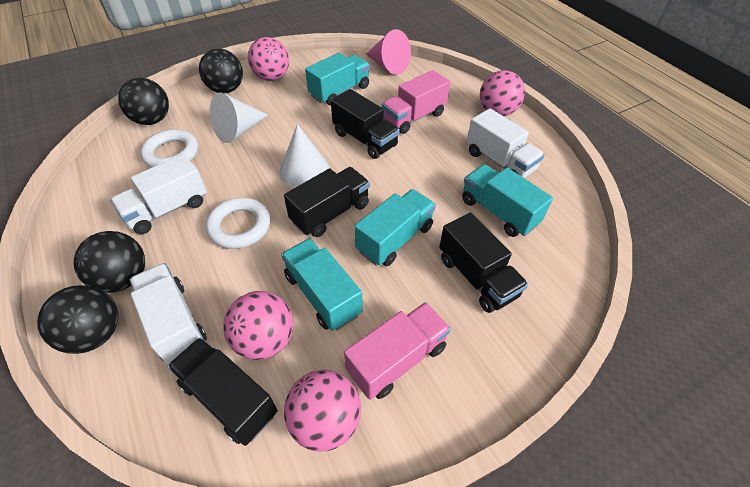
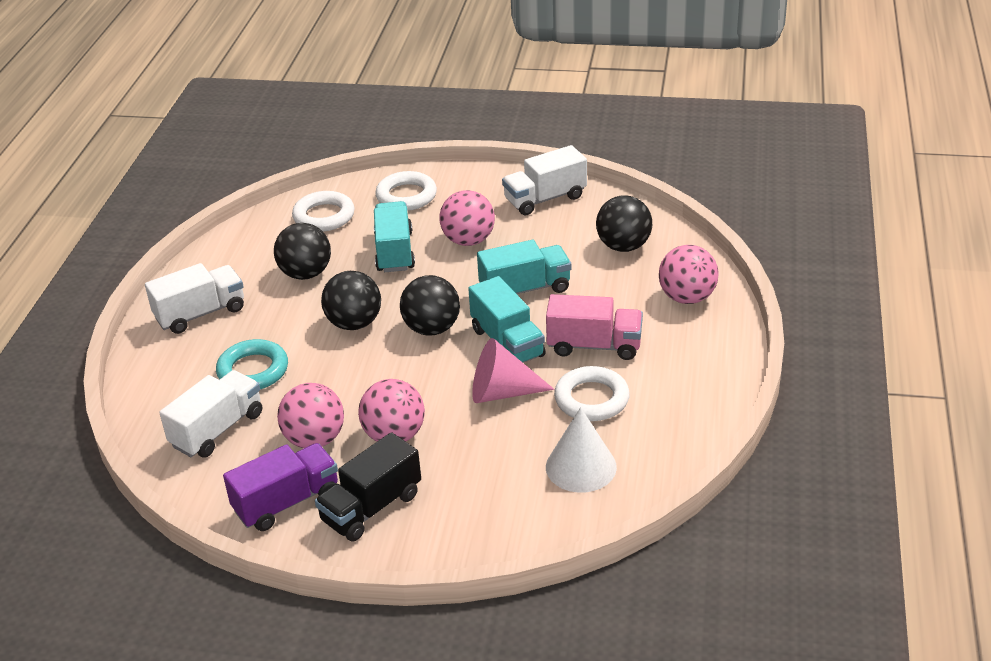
black truck: [167,337,277,446] [284,167,370,237] [331,89,400,159] [439,213,528,313] = 4 -> [315,432,421,542] = 1
pink truck: [344,302,451,400] [382,70,450,134] = 2 -> [546,294,643,360] = 1
purple truck: none = 0 -> [223,443,338,531] = 1
turquoise ring: none = 0 -> [216,339,288,389] = 1
turquoise truck: [281,238,363,331] [305,53,370,106] [354,189,436,266] [462,164,553,237] = 4 -> [374,201,415,272] [468,276,546,363] [477,240,571,294] = 3
white cone: [210,92,268,143] [279,124,330,188] = 2 -> [546,407,617,493] = 1
white ring: [140,129,198,168] [206,197,270,249] = 2 -> [292,191,355,232] [375,171,437,211] [554,366,630,421] = 3

